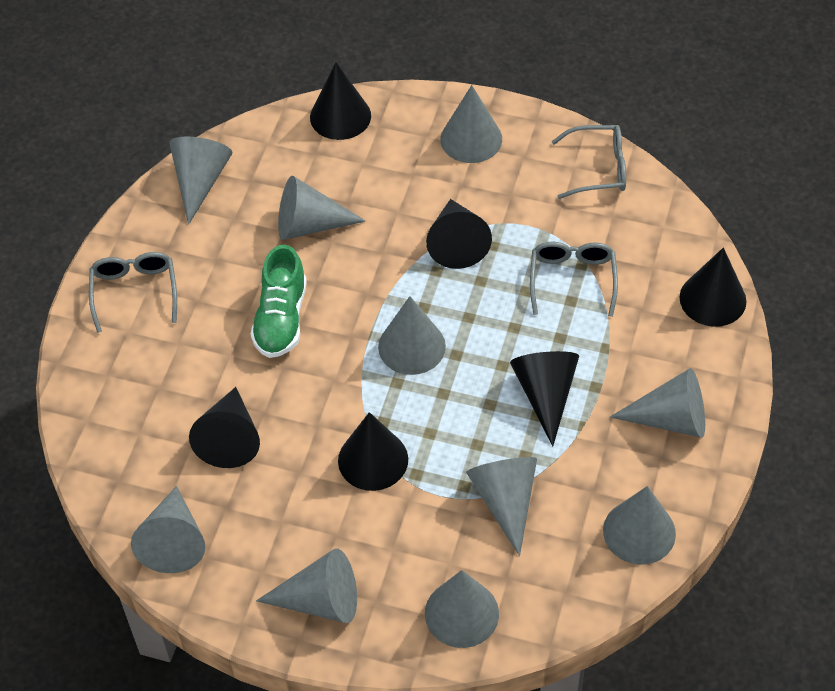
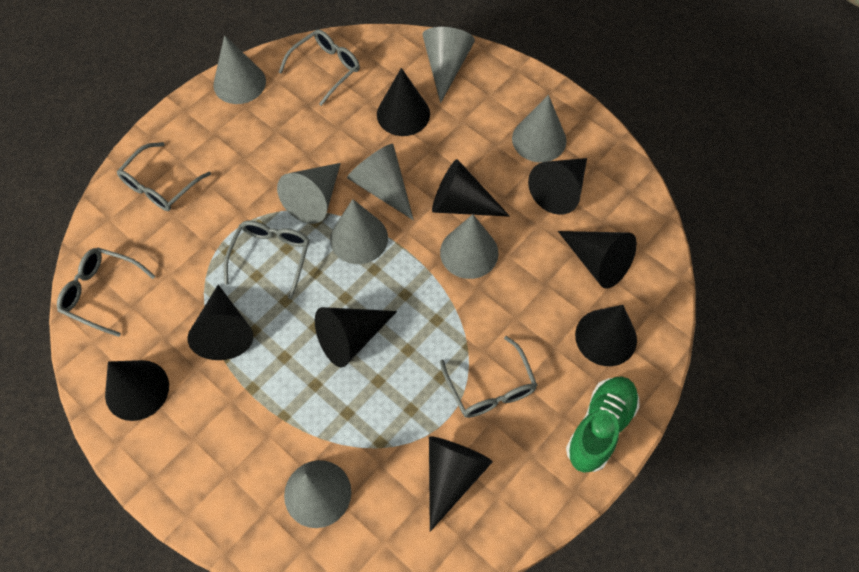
black cone: [189,387,260,468] [310,62,371,140] [338,412,408,491] [426,199,492,269] [510,351,579,447] [679,248,747,327] = 6 -> [105,360,169,421] [187,284,253,360] [315,307,397,368] [377,68,430,136] [429,436,493,532] [432,159,510,217] [528,158,587,215] [558,231,637,289] [575,305,637,366] = 9
grey cone: [131,486,205,573] [169,137,232,225] [256,548,357,623] [278,176,366,240] [378,296,446,375] [425,570,499,648] [440,85,502,163] [466,457,537,556] [603,486,676,565] [610,368,705,438] = 10 -> [213,35,266,104] [277,163,341,224] [284,460,351,528] [330,199,388,264] [347,144,414,220] [423,27,475,103] [440,214,499,279] [512,95,567,162] = 8
grey glasses: [89,252,177,333] [530,242,618,317] [552,125,626,199] = 3 -> [57,248,155,337] [117,142,211,211] [224,221,310,299] [279,29,360,106] [440,336,538,418] = 5

